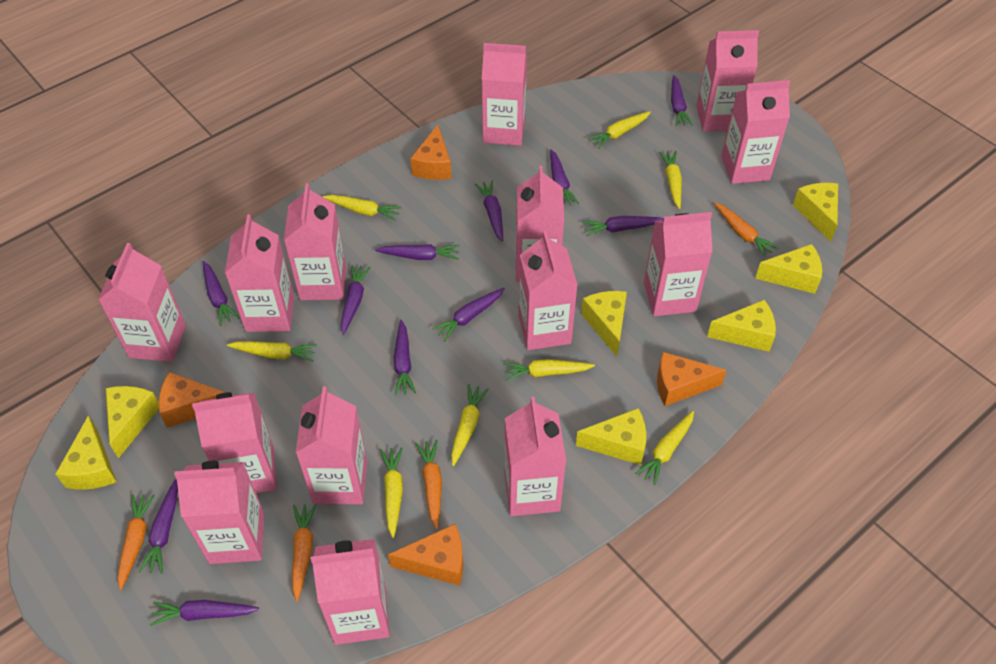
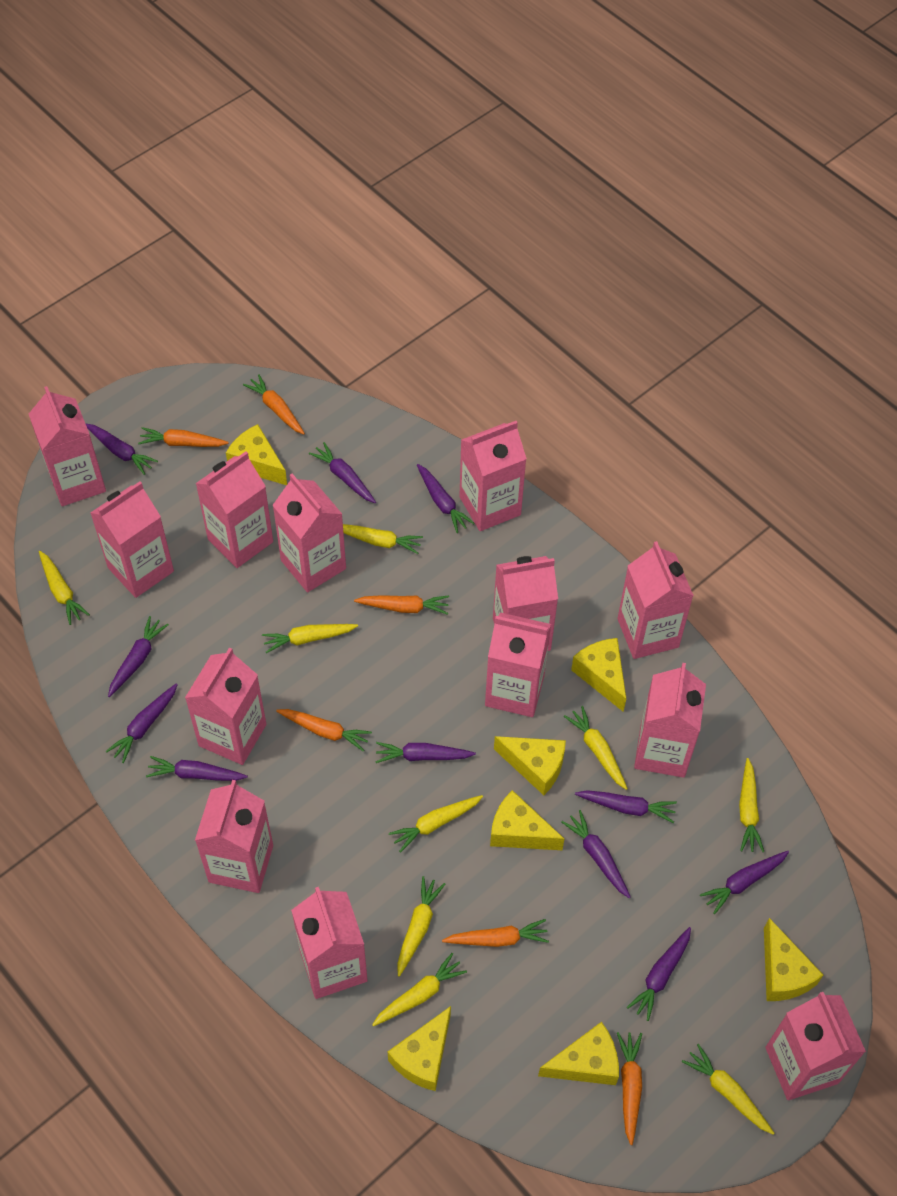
orange carrot: [117,494,155,590] [292,504,317,601] [415,440,442,530] [714,202,778,257] = 4 -> [138,427,229,447] [243,374,305,435] [276,709,372,752] [354,595,449,615] [442,919,549,947] [617,1032,642,1145] = 6
orange cheese: [158,372,226,427] [388,524,463,586] [410,125,452,180] [657,352,727,406] = 4 -> none = 0
pink carton: [98,243,186,362] [174,461,265,564] [192,392,277,493] [225,215,294,332] [284,183,346,300] [295,387,367,504] [311,539,390,645] [482,43,527,146] [504,397,566,516] [516,166,564,282] [518,231,578,350] [644,212,712,316] [696,30,759,131] [721,80,790,184] = 14 -> [29,386,106,506] [90,482,174,598] [185,647,266,765] [195,452,273,568] [195,780,273,893] [273,474,346,592] [291,887,368,999] [459,421,527,531] [485,612,551,717] [493,556,558,651] [617,541,694,659] [634,663,706,778] [765,992,866,1100] = 13
yellow carrot: [227,341,317,362] [323,195,402,221] [380,447,403,538] [451,384,489,466] [503,359,595,381] [588,111,651,149] [635,411,694,485] [659,151,682,209] = 8 -> [39,551,90,625] [262,624,358,653] [343,524,423,554] [372,953,467,1026] [389,795,483,853] [397,876,445,977] [564,706,628,790] [682,1044,774,1134] [739,758,764,852] = 9

